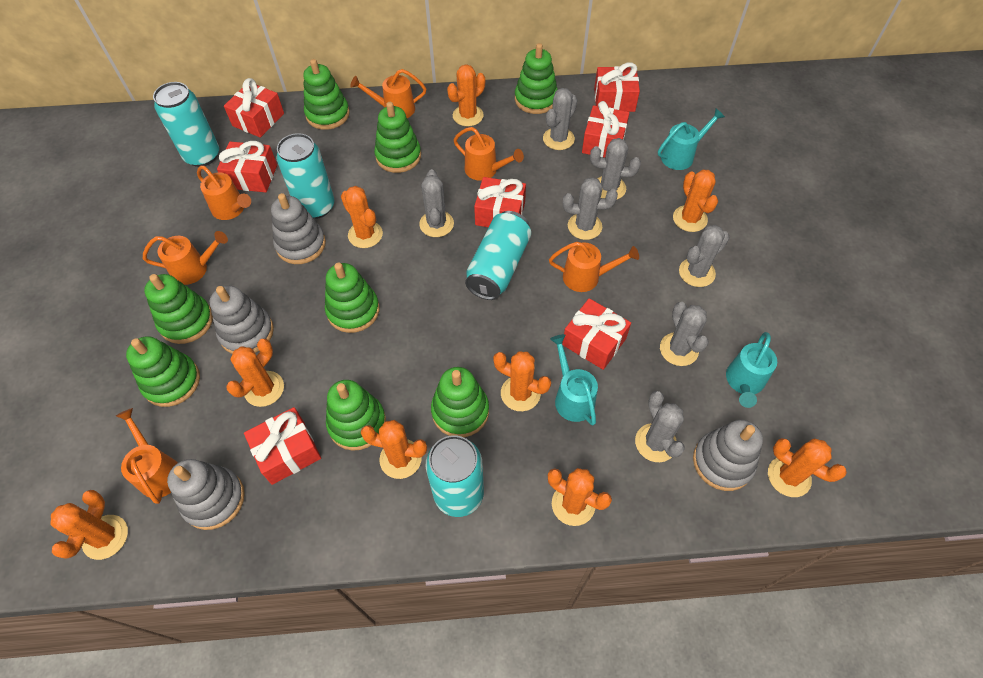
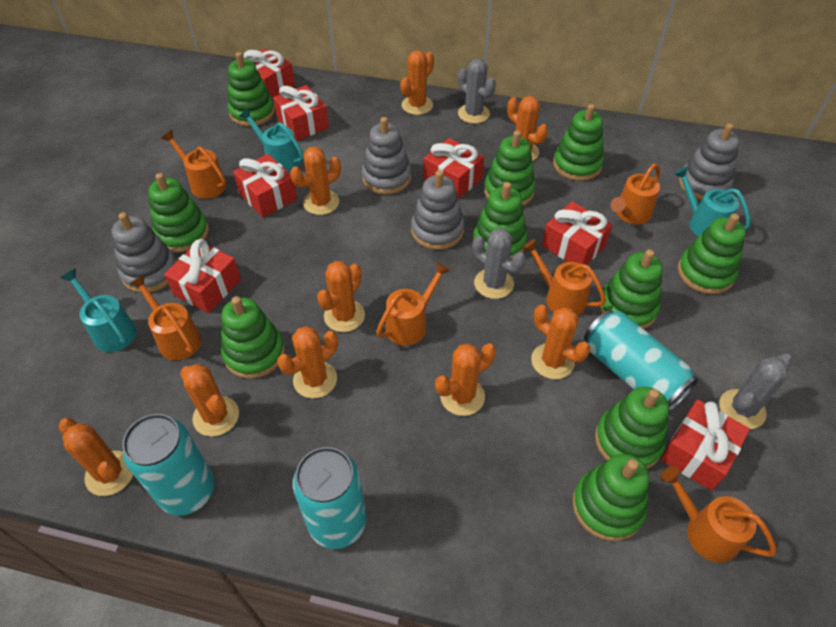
green stacking toy: [126,336,200,407] [144,274,213,344] [304,59,350,130] [325,263,380,333] [326,380,386,451] [374,102,421,173] [431,367,489,437] [515,43,558,114] = 8 -> [148,173,209,253] [221,296,285,379] [228,52,275,126] [473,182,527,259] [484,130,536,206] [553,104,604,181] [572,454,649,541] [595,387,669,469] [599,249,663,329] [678,213,746,294] = 10
grey cactus: [419,169,454,237] [543,88,577,150] [563,177,618,240] [590,138,641,199] [635,391,685,462] [660,302,709,366] [679,225,730,287] = 7 -> [458,59,496,124] [473,228,526,299] [719,353,792,429] = 3
turquoise can: [153,82,219,167] [276,133,334,219] [426,435,484,517] [465,211,531,300] = 4 -> [122,414,215,516] [293,447,367,549] [584,310,698,412] = 3

